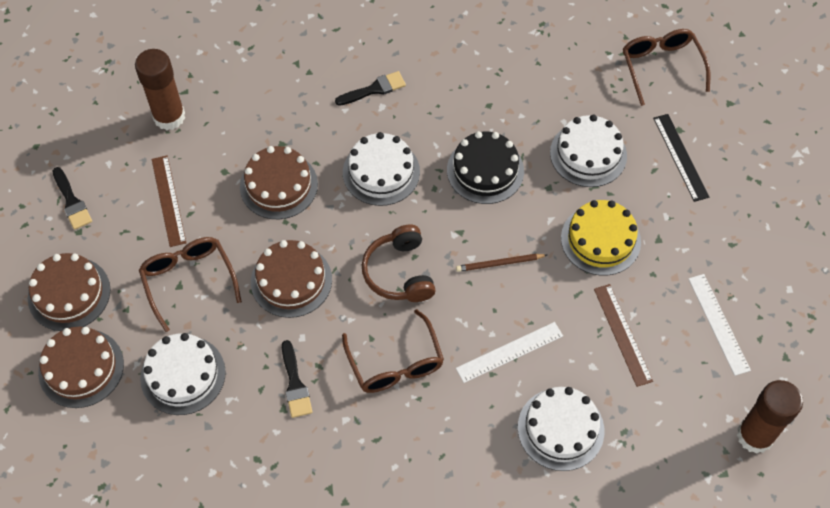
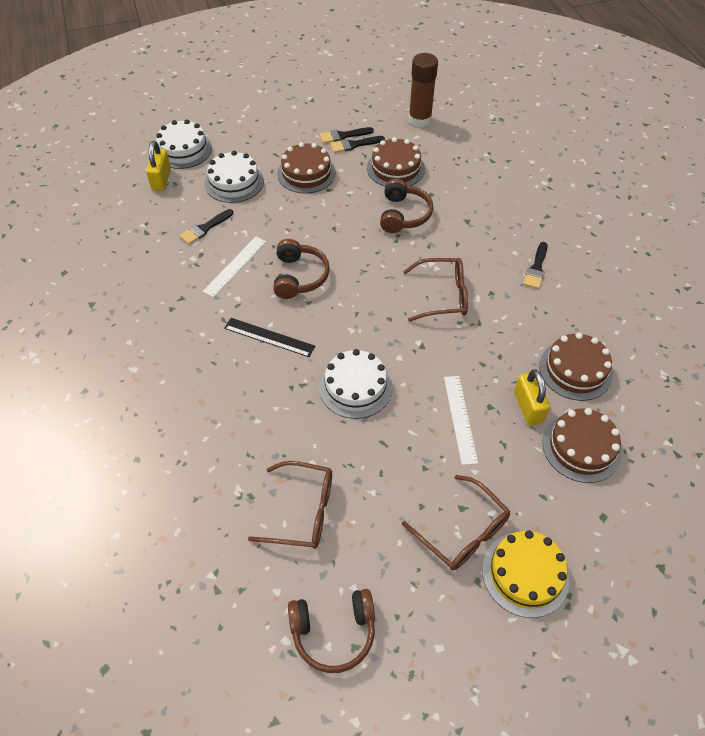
black brush: [53,167,92,230] [282,340,312,418] [335,71,406,106] = 3 -> [179,209,233,245] [320,127,374,144] [330,136,385,153] [523,242,548,289] = 4
black cake: [447,131,524,204] = 1 -> none = 0
brown glue stick: [135,49,185,130] [737,380,803,454] = 2 -> [408,53,438,127] = 1
brown headphones: [362,225,436,302] = 1 -> [273,239,330,299] [288,589,375,673] [380,178,433,233] = 3
brown pencil: [456,254,547,272] = 1 -> none = 0
brown ruler: [151,155,186,247] [594,284,653,387] = 2 -> none = 0
white cake: [140,333,226,415] [343,132,420,206] [518,387,604,471] [550,115,627,187] = 4 -> [156,119,212,169] [205,151,264,203] [319,349,392,419] = 3
yellow padlock: none = 0 -> [146,141,171,190] [514,370,550,425] = 2

